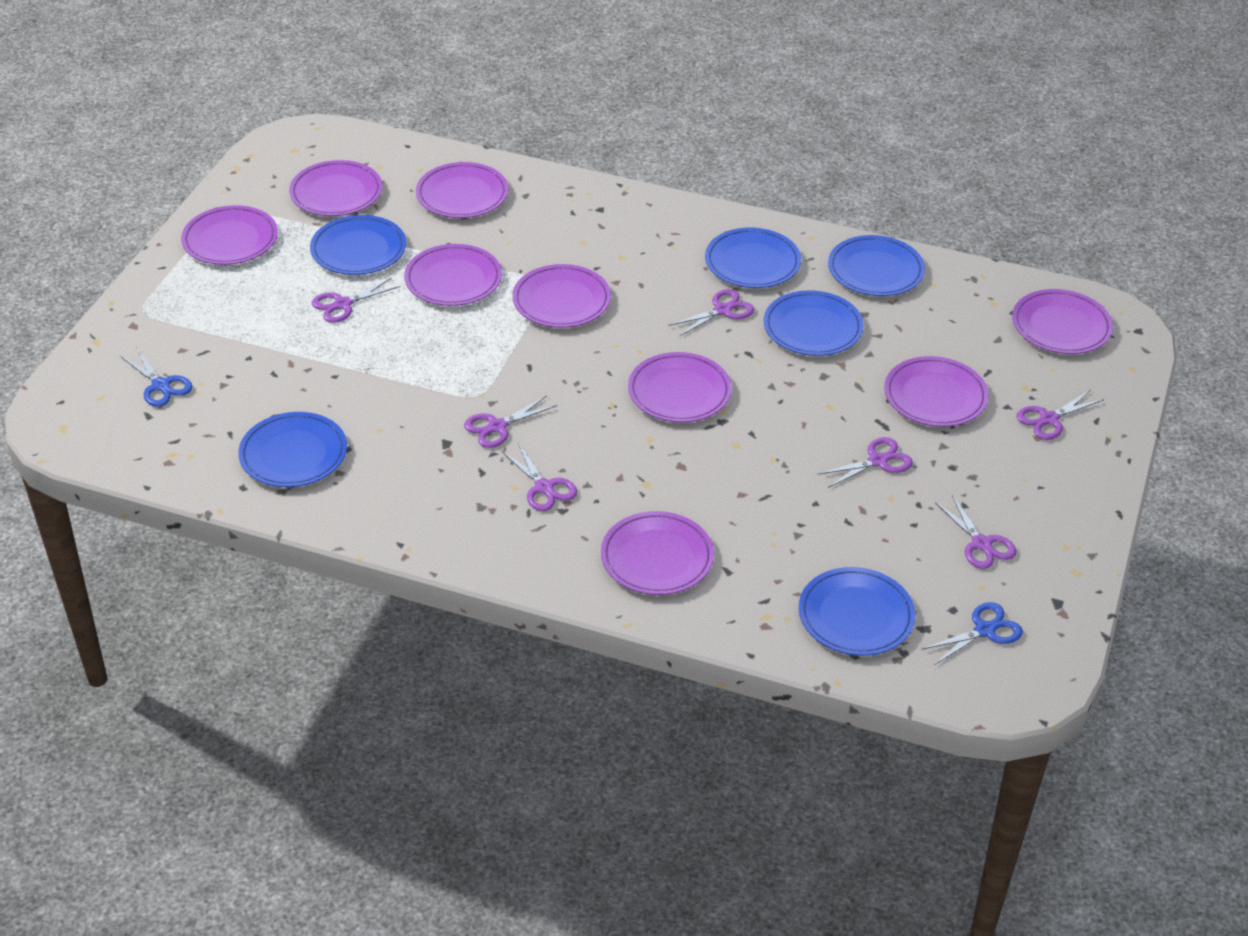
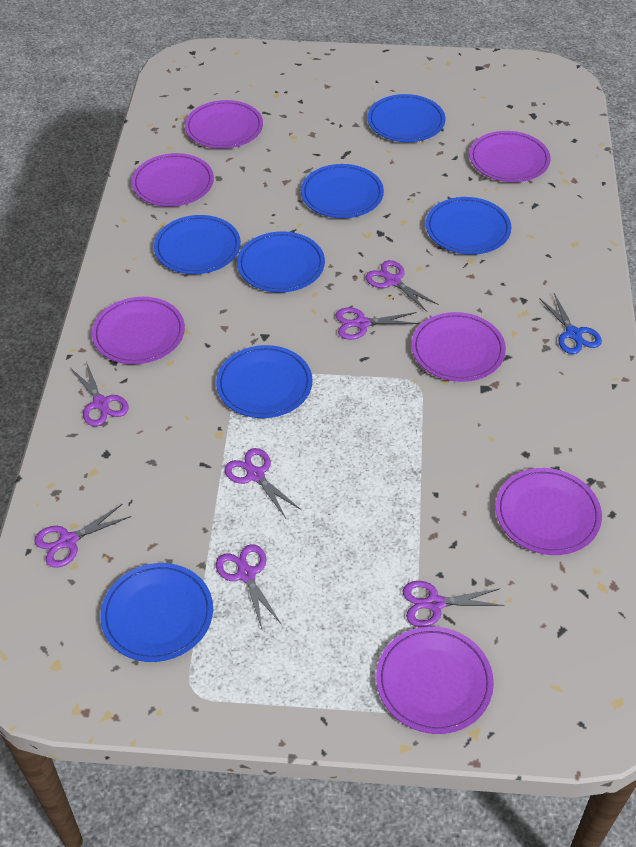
blue plate: [238,412,347,487] [310,215,406,275] [705,227,801,288] [763,290,864,356] [798,567,915,656] [828,235,925,296] = 6 -> [100,563,213,662] [154,215,241,274] [216,345,312,418] [237,231,325,293] [301,164,384,218] [367,94,445,142] [426,197,512,255] = 7
blue scissors: [120,347,192,407] [921,602,1023,665] = 2 -> [539,294,602,354] = 1
purple plate: [181,205,278,265] [289,160,382,216] [404,244,502,306] [416,162,508,218] [512,264,611,328] [601,511,714,595] [628,352,732,422] [884,356,989,427] [1012,289,1113,354] = 9 -> [92,297,185,364] [132,153,214,207] [185,100,263,149] [376,626,494,734] [412,312,506,382] [469,131,551,182] [496,468,602,555] = 7

